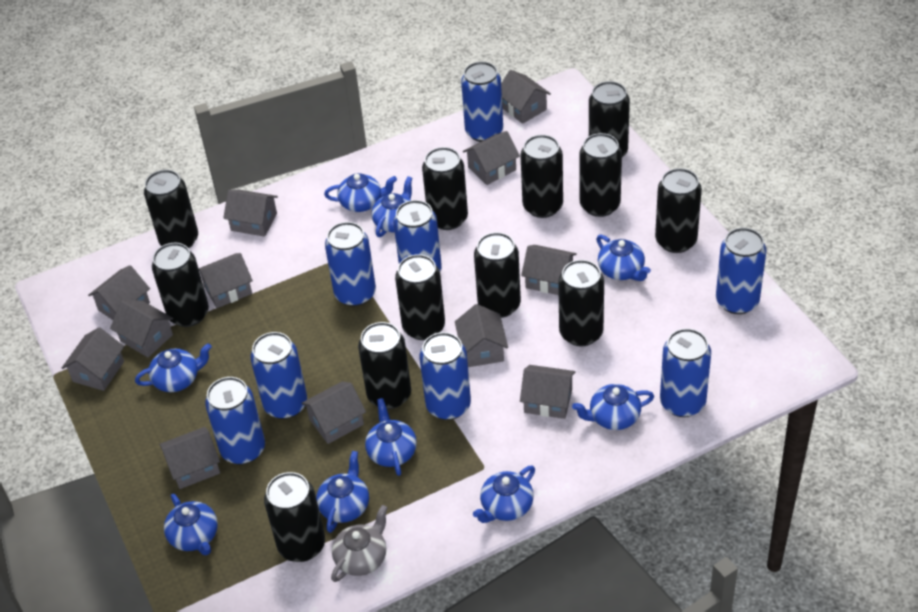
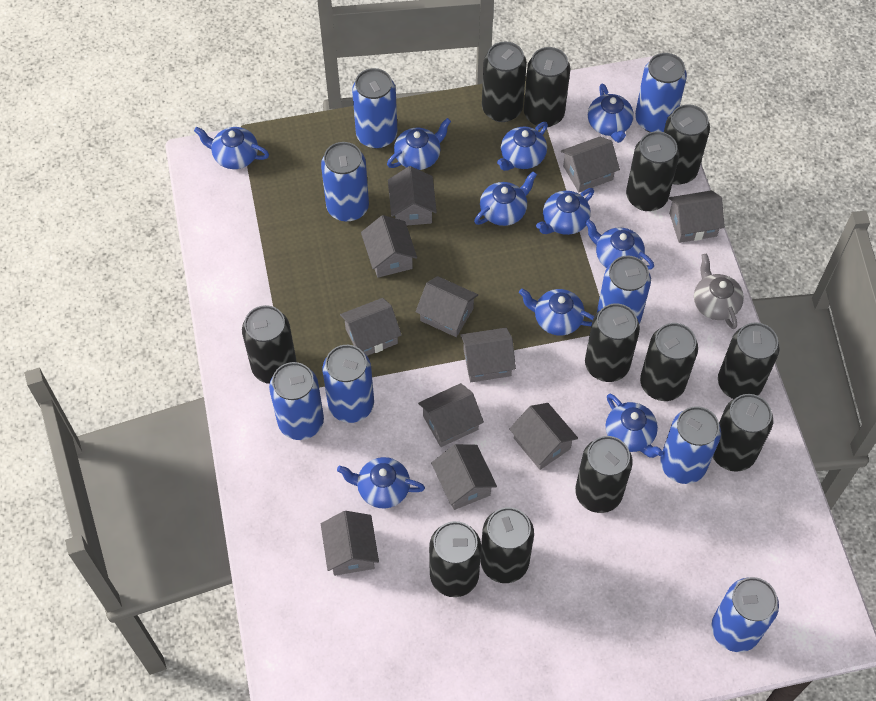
blue teapot: [135,343,212,392] [164,494,218,555] [316,451,369,533] [324,173,397,212] [365,398,417,476] [371,176,412,237] [473,465,535,523] [572,384,654,430] [596,235,651,281] = 9 -> [194,127,269,169] [337,457,425,508] [387,118,451,170] [474,171,537,226] [497,122,548,171] [519,289,594,336] [536,188,594,235] [585,219,654,270] [588,84,634,143] [606,394,663,458] = 10
grey house: [62,327,124,391] [88,265,150,320] [110,300,173,357] [159,427,220,489] [198,253,253,308] [223,190,278,237] [302,381,366,444] [455,304,508,367] [463,131,520,185] [501,70,551,124] [520,365,576,419] [521,245,577,295] = 12 -> [321,511,379,576] [340,298,402,356] [361,215,417,278] [388,166,437,225] [416,276,478,337] [418,383,484,447] [431,444,497,510] [460,328,516,382] [509,403,578,470] [561,137,620,192] [669,190,725,243] = 11

